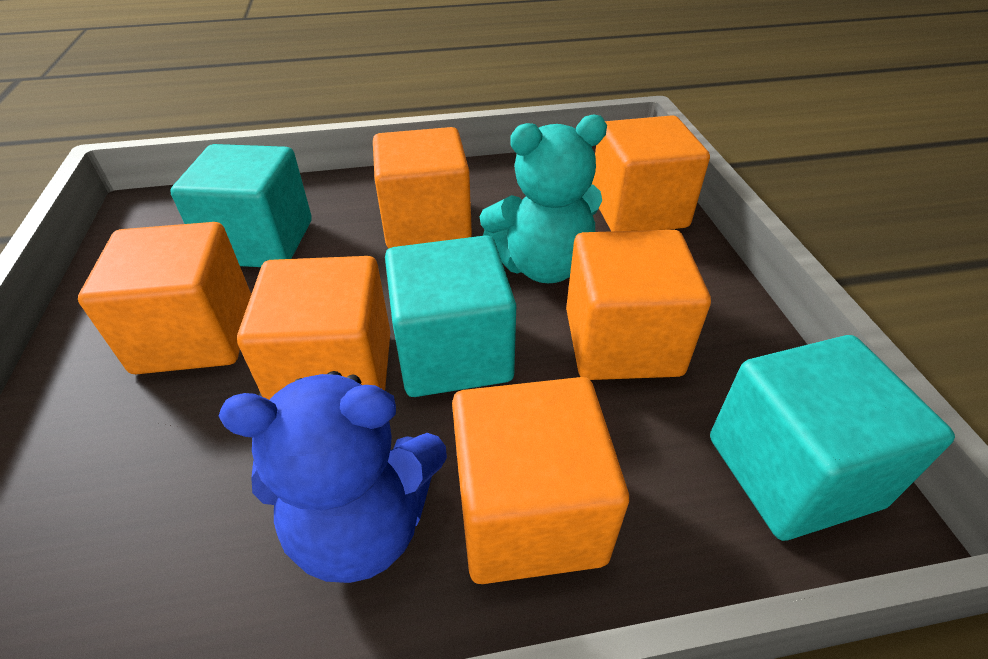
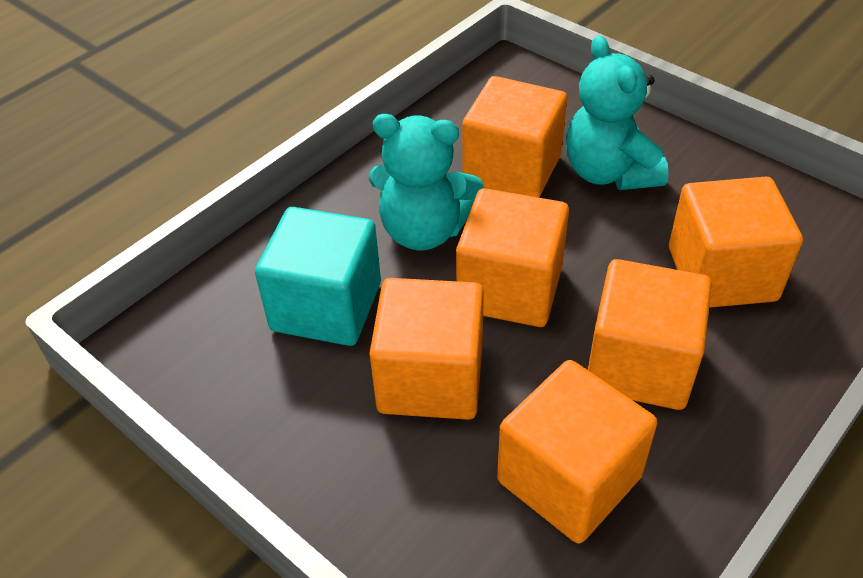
blue teddy bear: [219,371,447,583] = 1 -> none = 0
turquoise cube: [170,144,312,267] [385,235,516,397] [710,335,955,541] = 3 -> [255,207,381,346] = 1
turquoise teddy bear: [480,114,607,283] = 1 -> [369,114,484,251] [566,36,669,190] = 2

